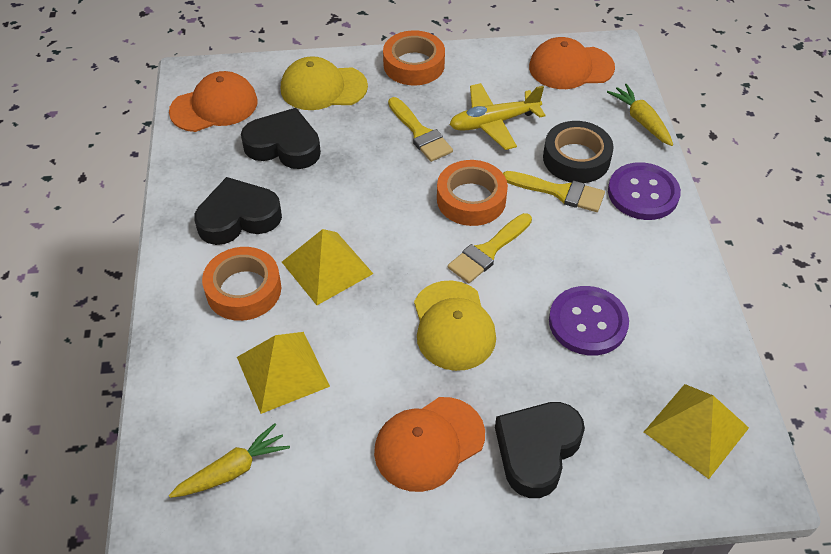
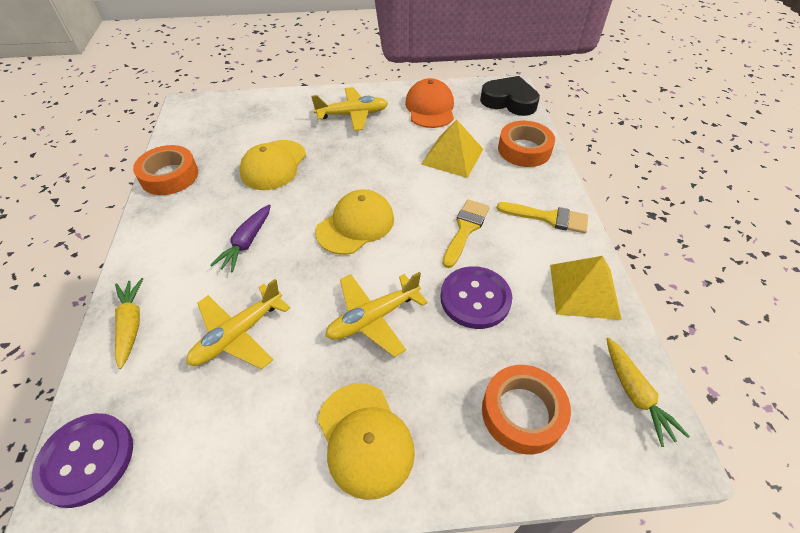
black heart: [194,177,282,245] [241,108,321,169] [495,402,585,498] = 3 -> [480,76,540,116] = 1
black tape: [543,121,614,183] = 1 -> none = 0
orange cap: [169,71,258,132] [374,397,485,492] [529,37,615,89] = 3 -> [405,78,454,128] = 1
purple carrot: none = 0 -> [211,204,271,272] = 1
yellow brush: [388,97,453,162] [448,213,532,283] [503,171,605,212] = 3 -> [443,199,490,268] [496,202,588,234] = 2
yellow cap: [281,56,368,110] [414,280,496,371] = 2 -> [240,140,306,190] [315,189,394,255] [317,383,415,500] = 3
yellow plane: [449,83,545,150] = 1 -> [186,279,290,369] [311,87,388,131] [325,272,428,357] = 3
yellow pyramid: [237,332,330,414] [282,229,373,305] [644,384,749,479] = 3 -> [421,119,483,178] [550,256,622,320] = 2

